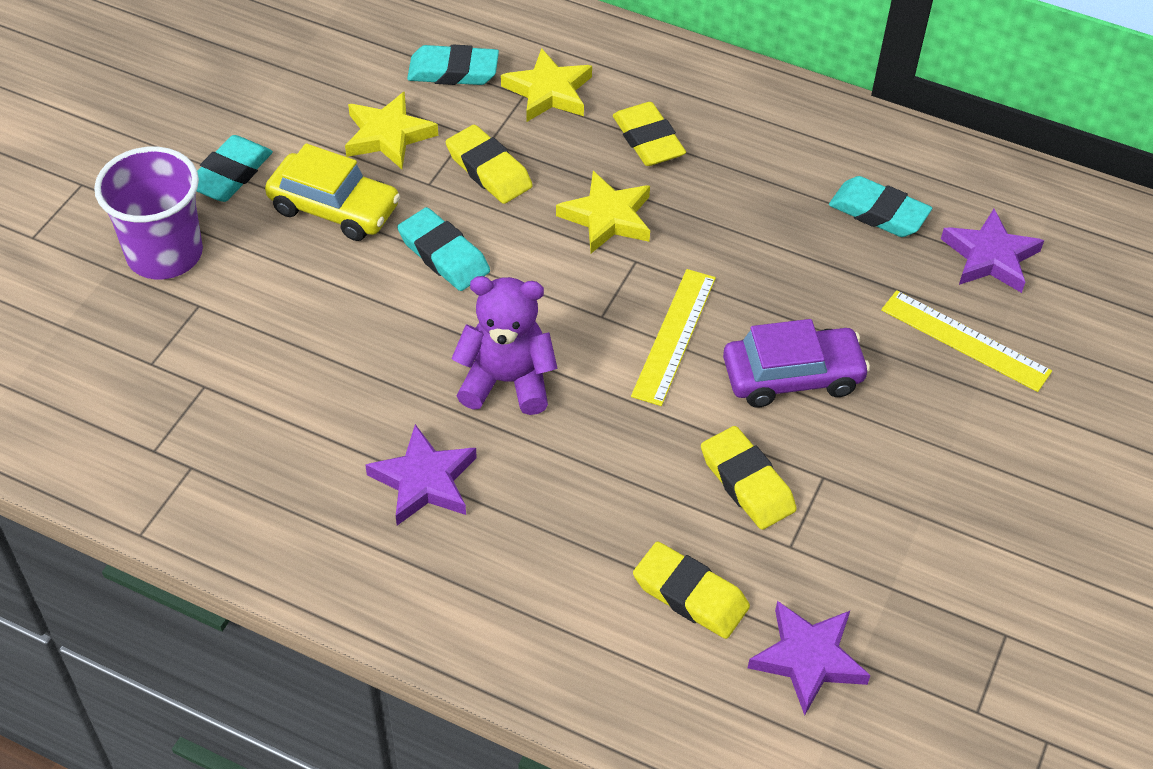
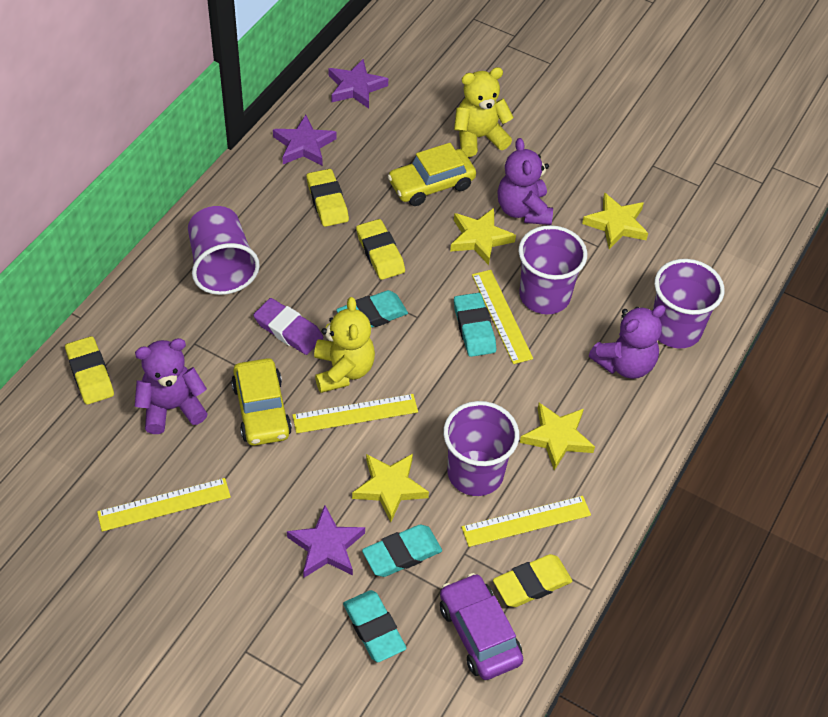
purple cup: [94,147,203,279] = 1 -> [188,206,260,295] [443,401,519,496] [518,225,587,314] [653,259,725,348] = 4
purple eraser: none = 0 -> [253,298,323,355] = 1
purple teddy bear: [451,276,557,415] = 1 -> [135,338,208,434] [497,138,553,225] [589,305,666,379] = 3
yellow car: [265,143,400,241] = 1 -> [231,358,292,446] [388,143,476,206] = 2
yellow ruler: [631,269,716,406] [881,290,1052,392] = 2 -> [97,478,231,532] [292,394,418,433] [461,496,591,547] [472,270,533,364] = 4
yellow star: [345,91,438,169] [501,48,592,122] [556,171,650,253] = 3 -> [352,454,429,522] [450,208,516,265] [520,403,595,470] [582,193,648,249] = 4
yellow teddy bear: none = 0 -> [314,297,375,393] [454,67,514,157] = 2

